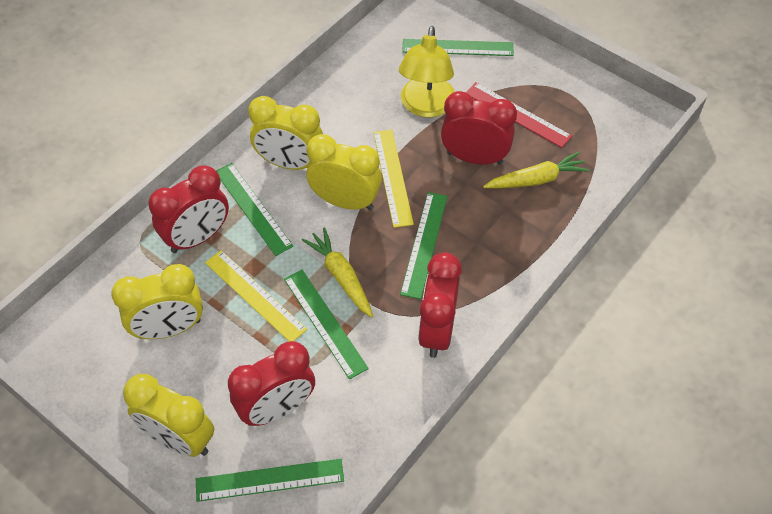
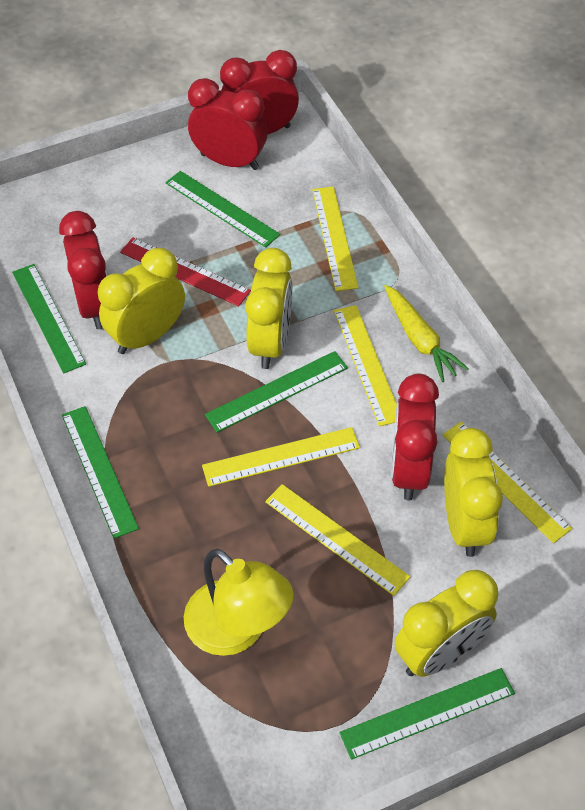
yellow carrot: [302,227,373,317] [483,152,589,189] = 2 -> [384,285,469,382] = 1
yellow ruler: [205,250,307,341] [373,130,414,228] = 2 -> [202,427,360,487] [265,484,411,596] [312,186,359,291] [334,305,397,426] [443,422,573,543] = 5

